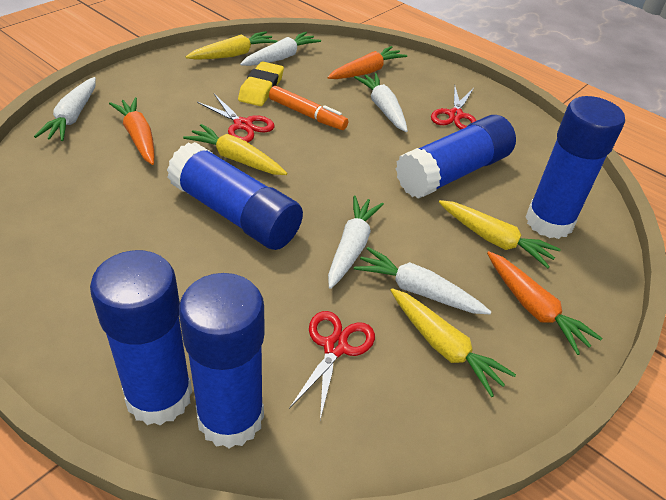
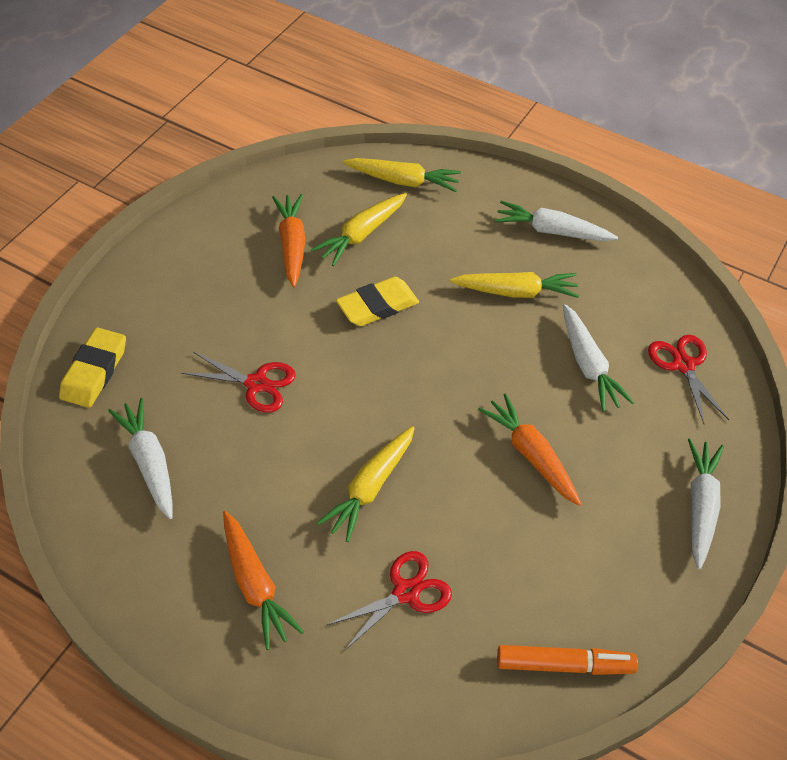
blue glue stick: [90,250,192,425] [167,142,303,250] [179,273,264,448] [396,115,516,199] [525,96,625,239] = 5 -> none = 0
white carrot: [34,77,96,141] [240,32,321,66] [328,196,384,289] [354,73,408,132] [354,247,491,314] = 5 -> [108,398,173,519] [495,201,618,241] [563,304,634,412] [688,439,724,570] = 4
yellow eraser: [238,61,284,106] = 1 -> [59,327,126,408] [336,277,419,326] = 2

